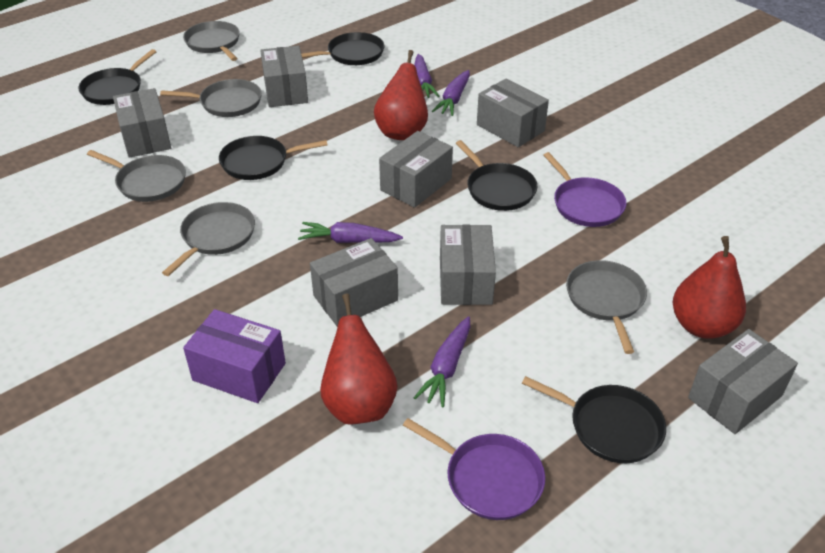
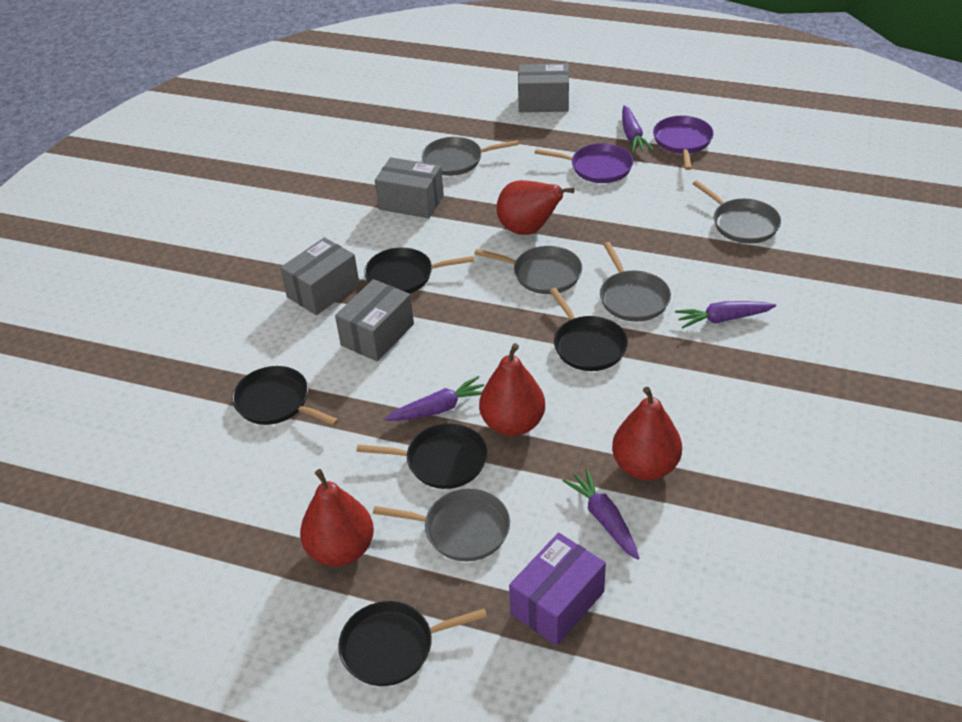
grey box: [113,88,171,158] [260,46,308,107] [310,238,398,327] [379,131,453,208] [440,224,496,305] [477,79,549,147] [688,329,798,434] = 7 -> [280,237,360,315] [335,279,414,362] [375,157,444,218] [518,64,569,112] = 4
red pear: [320,294,398,425] [374,50,428,140] [673,236,746,339] = 3 -> [300,469,374,567] [479,343,545,436] [497,180,575,235] [612,387,682,480] = 4

